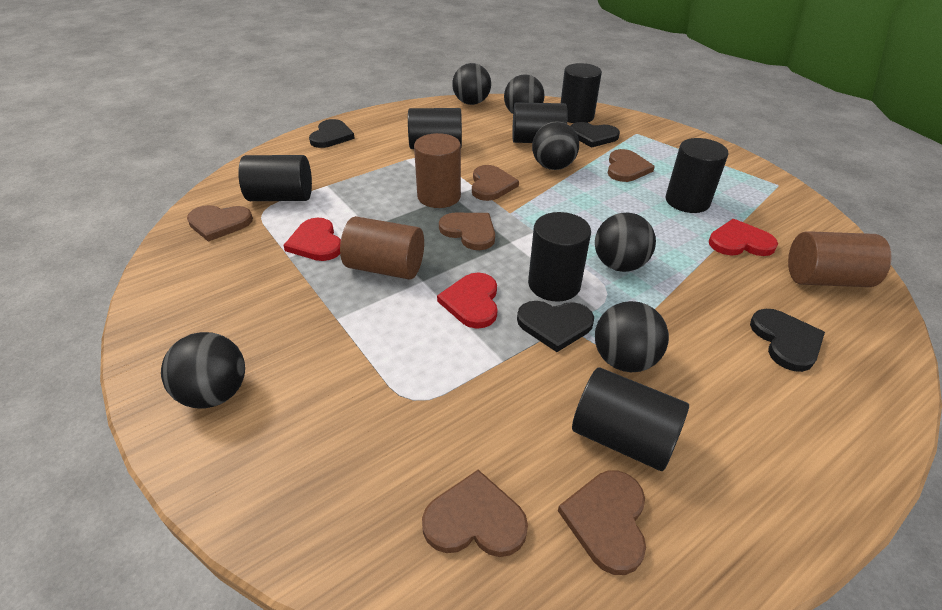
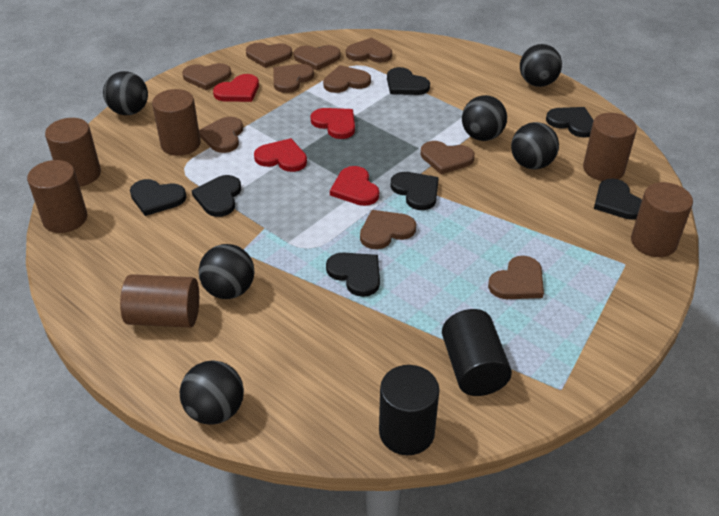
black cylinder: [238,155,312,201] [408,108,462,149] [512,102,568,143] [528,212,591,302] [561,63,602,123] [572,367,689,471] [666,138,728,213] = 7 -> [379,365,440,455] [442,309,512,396] = 2
black heart: [309,119,355,148] [517,301,594,352] [571,122,620,148] [750,309,825,372] = 4 -> [130,179,186,216] [192,175,241,217] [326,252,380,297] [387,67,430,95] [391,172,439,210] [546,107,594,137] [594,178,642,220] = 7
brown cylinder: [340,216,424,279] [414,133,461,208] [788,231,892,287] = 3 -> [27,160,87,233] [45,118,101,186] [120,274,199,328] [152,89,201,156] [583,113,637,181] [631,182,693,257] = 6
brown heart: [187,205,253,242] [422,470,528,557] [439,213,495,250] [472,165,519,201] [558,470,646,575] [608,149,655,182] = 6 -> [182,63,232,90] [199,117,243,153] [246,43,292,68] [273,64,314,93] [294,45,341,70] [323,65,371,93] [346,37,392,63] [360,210,416,249] [421,141,475,174] [488,256,544,299] = 10
red heart: [283,218,341,261] [437,273,498,329] [709,219,778,256] = 3 -> [213,74,259,102] [254,138,307,172] [310,108,355,139] [330,166,379,206] = 4

